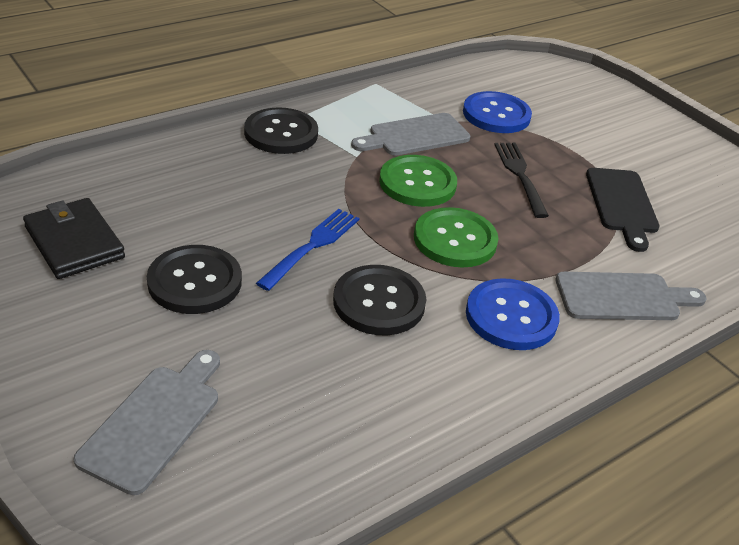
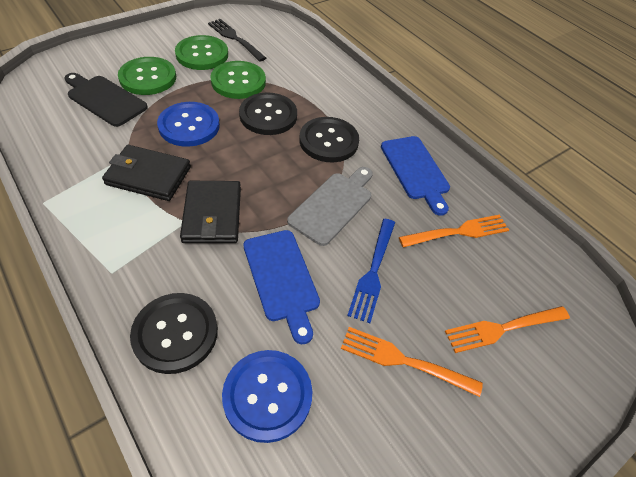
black wallet: [23,198,125,279] = 1 -> [102,145,191,201] [180,181,241,243] = 2
blue cutting board: none = 0 -> [243,230,320,344] [381,136,450,216] = 2
green button: [379,155,457,207] [414,207,498,268] = 2 -> [118,57,176,95] [175,35,228,70] [210,61,266,99] = 3
grey cutting board: [73,350,220,495] [351,113,470,156] [555,272,707,320] = 3 -> [287,167,373,246] = 1
orange fork: none = 0 -> [341,327,483,397] [399,215,509,248] [445,306,570,353] = 3

